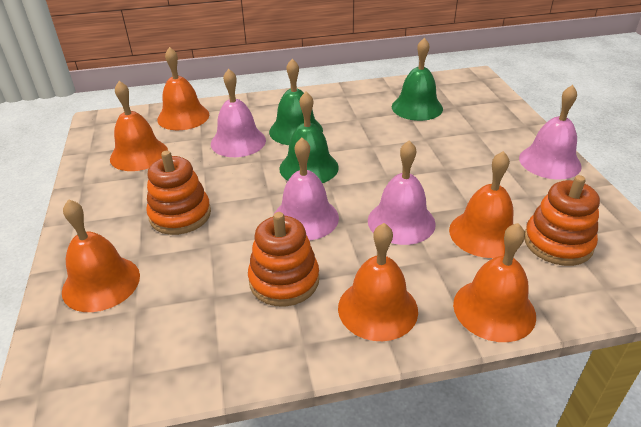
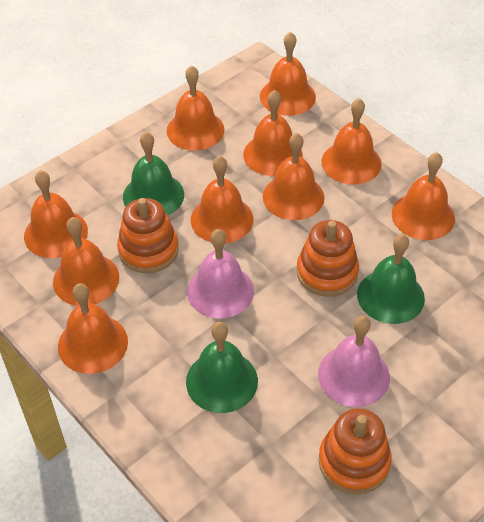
orange bell: [62,199,140,312] [110,81,168,171] [157,47,209,130] [338,223,418,341] [449,151,514,258] [453,223,536,342] = 6 -> [24,170,88,258] [53,217,119,306] [58,283,128,374] [167,65,224,151] [191,156,253,243] [243,90,303,176] [260,32,316,116] [263,133,324,220] [321,98,382,184] [392,152,455,240] = 10
pink bell: [211,69,266,157] [273,138,339,240] [368,140,436,245] [519,85,582,179] = 4 -> [187,229,254,318] [318,316,390,407] = 2

